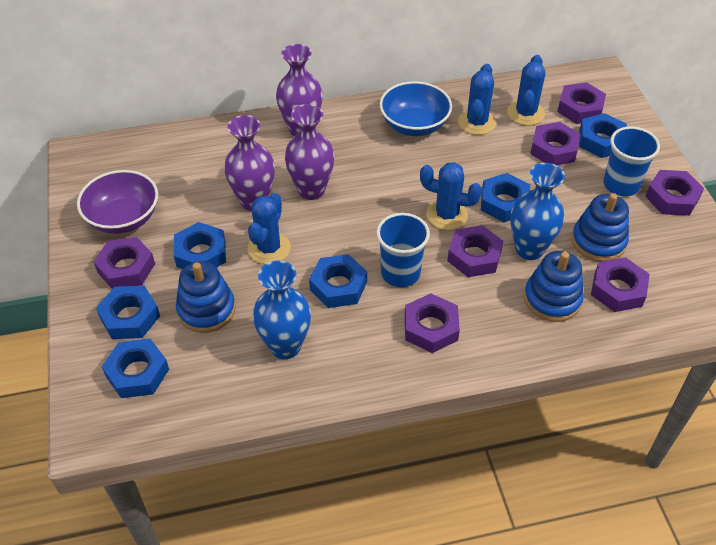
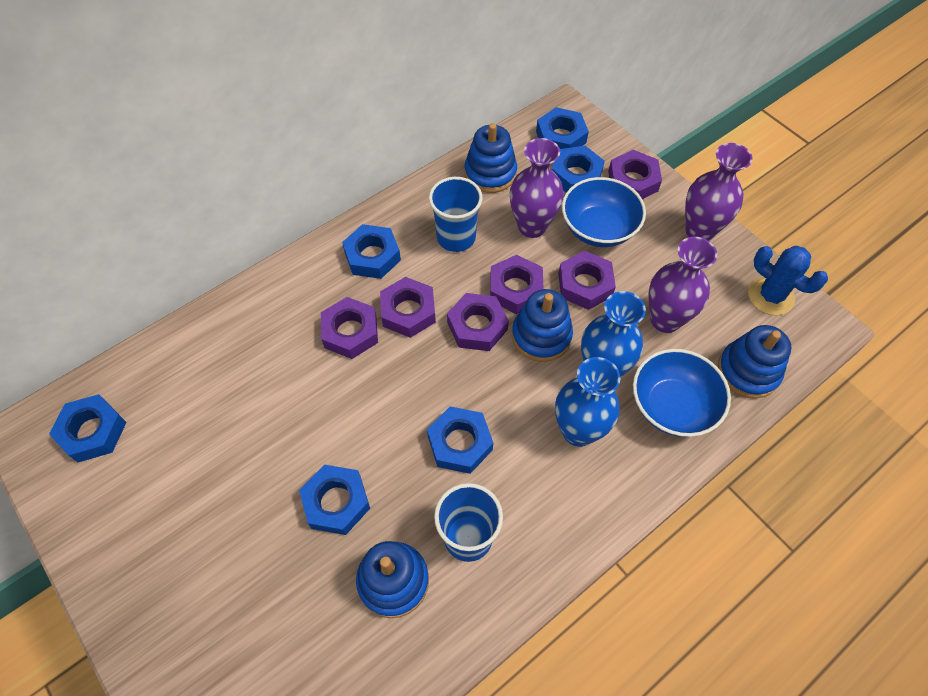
blue bowl: [380,81,452,136] = 1 -> [562,177,646,247] [633,349,731,437] = 2
blue cactus: [247,193,291,264] [420,162,482,230] [458,64,496,135] [507,55,545,126] = 4 -> [748,246,828,315] = 1
blue stacking toy: [176,261,235,333] [524,251,584,322] [572,193,629,262] = 3 -> [356,541,429,618] [465,123,517,193] [512,289,573,362] [718,325,792,399] = 4
purple bowl: [77,170,158,234] = 1 -> none = 0
purple nut: [94,237,155,289] [405,293,460,353] [447,225,503,277] [530,122,580,165] [557,82,606,124] [591,257,650,312] [645,170,704,216] = 7 -> [321,297,378,359] [380,277,436,338] [447,293,509,351] [490,255,544,314] [558,251,616,310] [608,150,662,199] = 6

